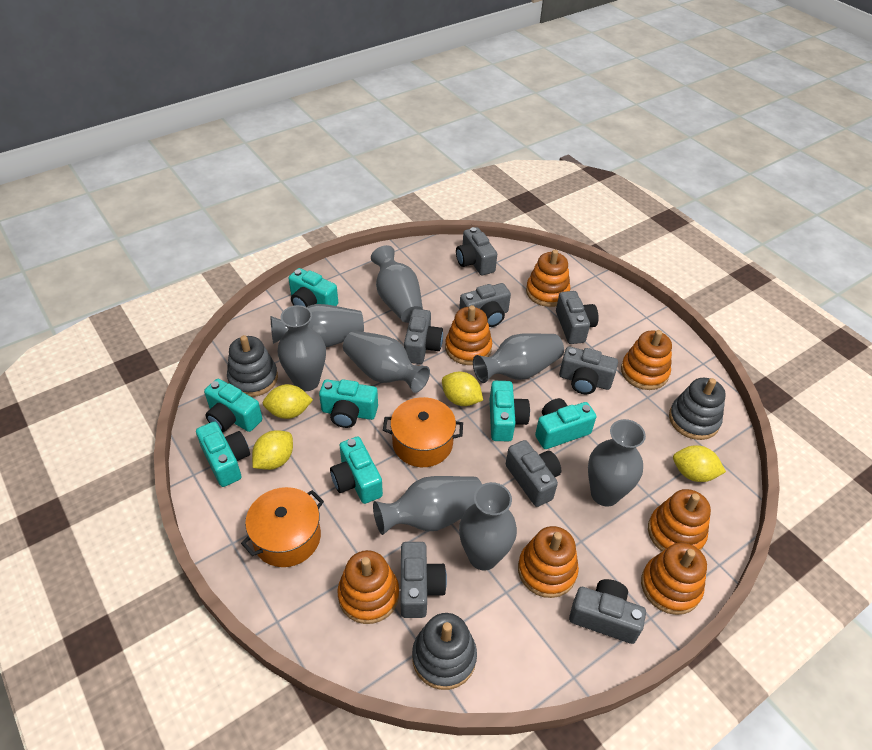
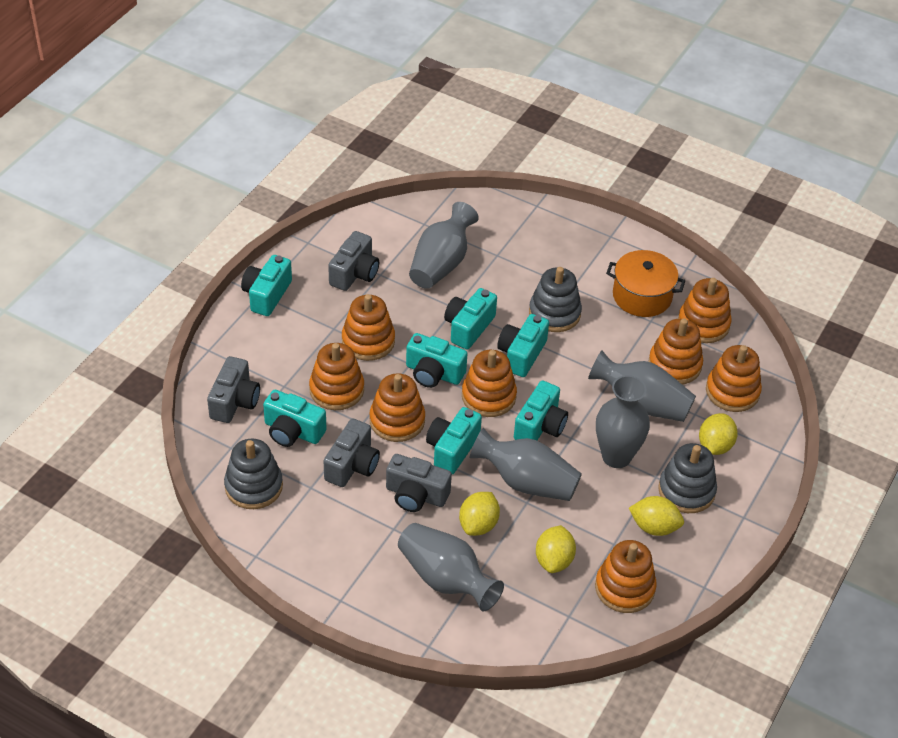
grey camera: [400,542,447,618] [404,309,443,364] [456,227,497,275] [459,283,511,327] [506,440,561,507] [556,291,599,344] [559,346,618,394] [569,579,646,644] = 8 -> [207,356,260,423] [324,419,380,487] [328,231,379,291] [386,454,452,512] = 4
grey vase: [271,304,364,347] [278,305,326,391] [343,330,430,393] [371,245,423,323] [373,476,482,535] [459,482,517,570] [473,333,564,383] [588,419,646,507] = 8 -> [398,523,504,612] [409,202,479,289] [470,428,582,501] [588,350,696,422] [596,375,650,468] = 5
orange pot: [241,487,324,567] [383,397,463,467] = 2 -> [606,250,685,317] = 1
orange stacking toy: [337,550,399,624] [445,305,492,365] [518,526,579,598] [526,250,571,307] [621,330,672,390] [641,542,707,615] [648,489,711,551] = 7 -> [309,343,364,410] [342,294,395,361] [369,373,425,442] [462,350,517,417] [595,540,657,613] [649,318,703,384] [678,278,732,343] [706,345,762,412] = 8

